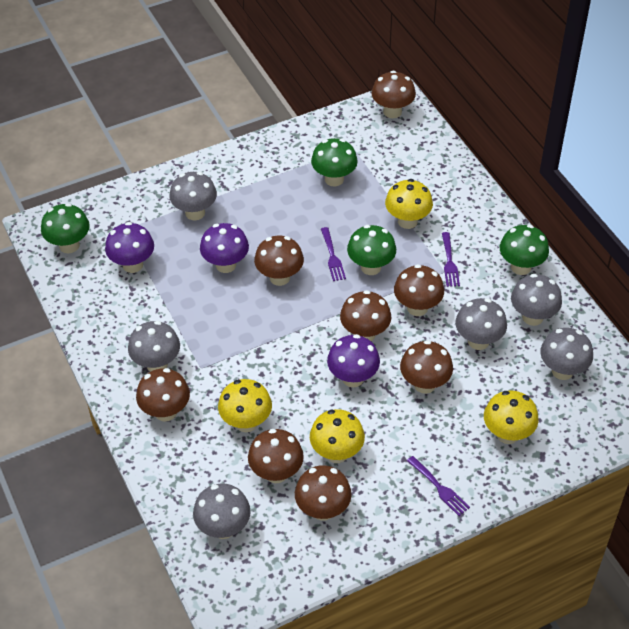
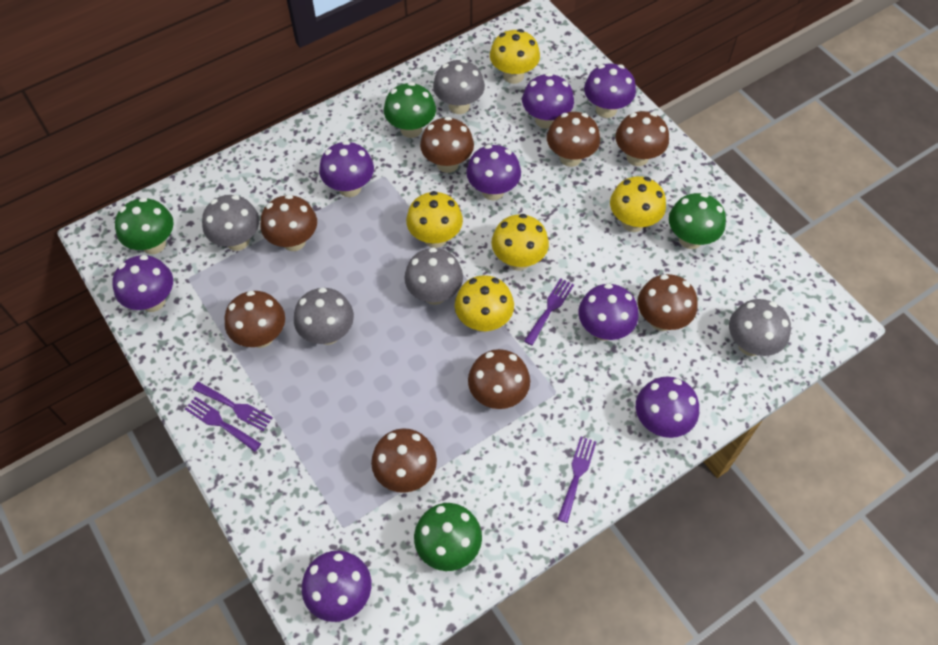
grey mushroom: [128,321,180,372] [169,172,217,220] [193,483,251,539] [455,298,507,350] [511,274,562,326] [540,328,593,380] = 6 -> [202,195,259,251] [294,287,354,345] [404,248,463,305] [433,59,485,114] [729,299,791,356] = 5
purple fork: [321,227,346,281] [407,456,470,516] [442,232,460,287] = 3 -> [185,396,261,452] [192,382,273,431] [524,278,574,346] [557,436,596,523] = 4
purple mushroom: [105,222,154,273] [200,223,249,273] [327,334,380,387] = 3 -> [112,255,173,312] [302,551,371,622] [319,141,374,197] [466,145,521,200] [522,73,574,129] [578,284,638,341] [584,64,636,118] [636,376,699,438] = 8
yellow mushroom: [218,379,272,432] [310,409,365,463] [385,179,433,229] [484,390,539,444] = 4 -> [406,191,463,248] [455,275,514,332] [490,29,540,84] [491,214,549,271] [610,176,666,232] = 5

